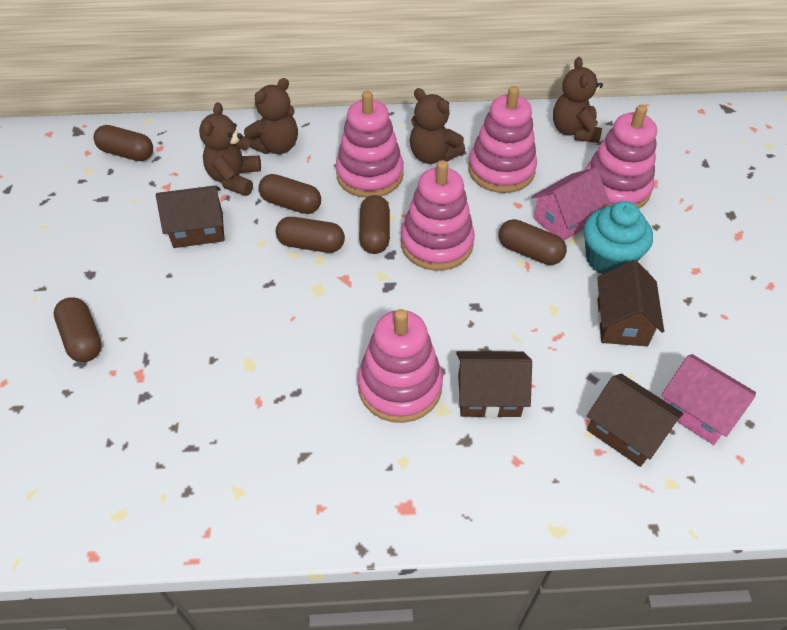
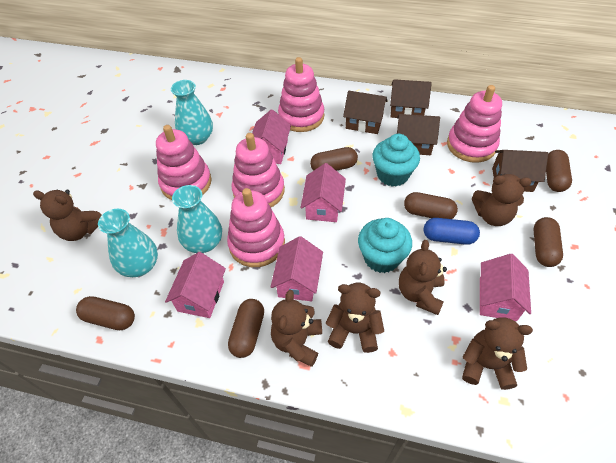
blue capsule: none = 0 -> [424,218,480,245] = 1
brown teddy bear: [199,102,261,196] [244,78,298,154] [410,88,465,164] [553,57,603,143] = 4 -> [33,190,102,241] [271,290,322,367] [326,283,384,353] [399,240,447,315] [462,318,533,390] [472,174,531,226] = 6
pink house: [531,168,610,241] [661,354,756,445] = 2 -> [165,252,226,318] [252,109,291,164] [271,236,323,301] [301,163,346,222] [480,254,531,321] = 5
turquoise cupcake: [584,201,653,274] = 1 -> [358,218,412,273] [372,134,420,187] = 2
turquoise vase: none = 0 -> [98,209,158,277] [171,80,213,145] [172,185,222,253] = 3

